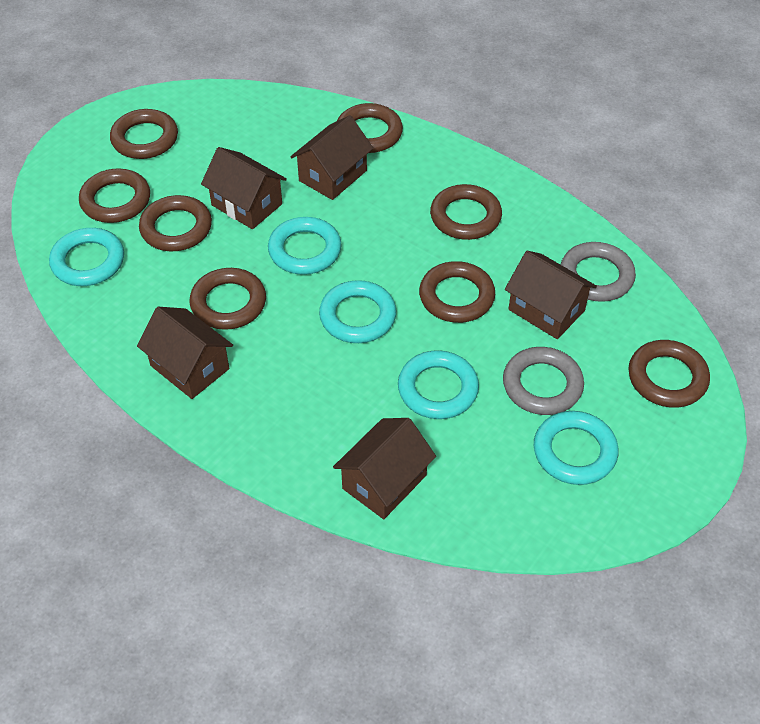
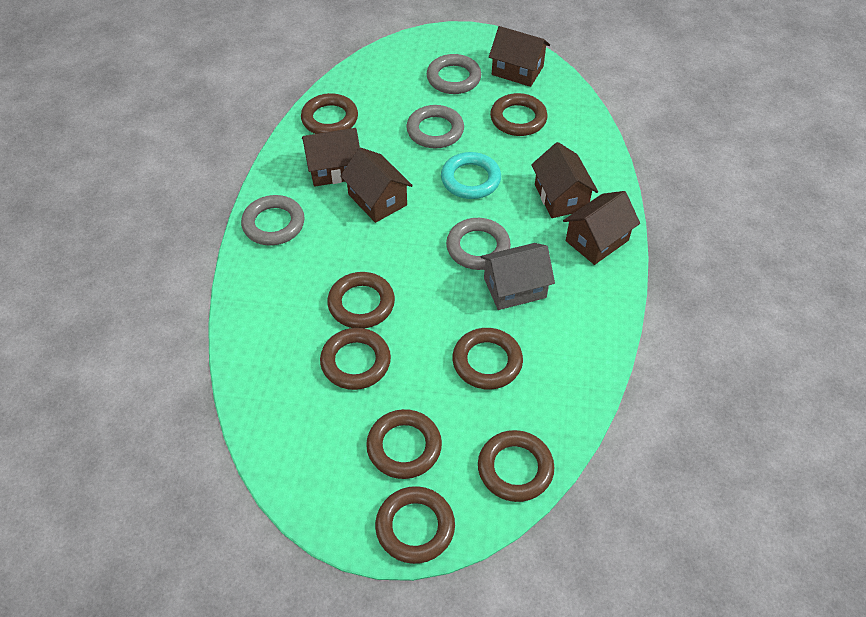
grey house: none = 0 -> [480,243,555,310] = 1
grey ring: [503,347,584,415] [561,242,636,302] = 2 -> [241,195,305,246] [406,105,464,149] [427,54,481,94] [446,218,511,270] = 4
turquoise ring: [49,228,124,286] [268,217,342,275] [319,280,396,343] [398,350,479,419] [534,411,619,485] = 5 -> [441,152,501,199] = 1

